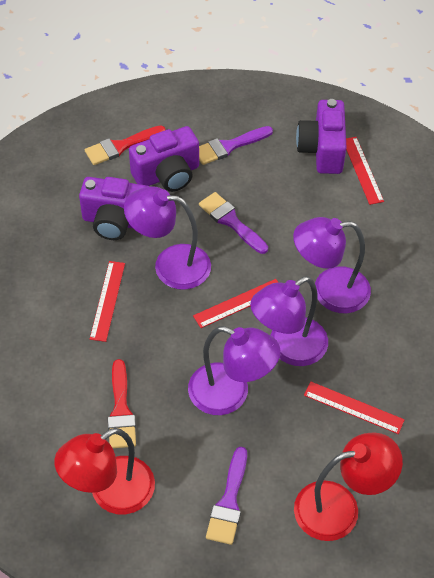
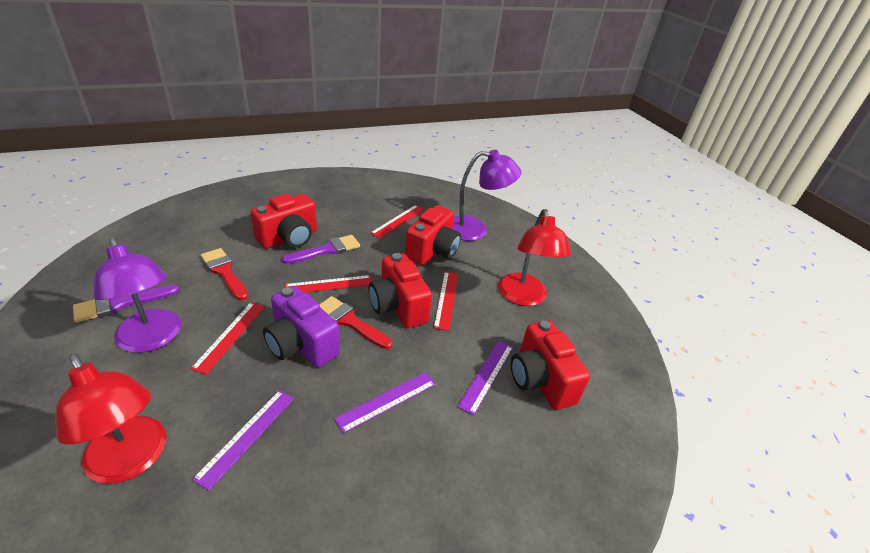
purple brush: [199,126,273,165] [199,192,268,254] [206,447,247,545] = 3 -> [73,285,179,323] [282,235,360,264] = 2
purple camera: [79,177,150,240] [129,126,199,192] [296,99,347,174] = 3 -> [263,286,340,367] = 1
purple lamp: [124,186,211,290] [188,326,281,415] [250,276,328,366] [293,217,371,313] = 4 -> [93,237,181,353] [452,150,521,241] = 2
purple ruler: none = 0 -> [192,390,294,491] [334,372,436,434] [457,340,513,415] = 3
red camera: none = 0 -> [250,194,317,249] [369,253,432,328] [405,205,461,265] [511,321,590,410] = 4

